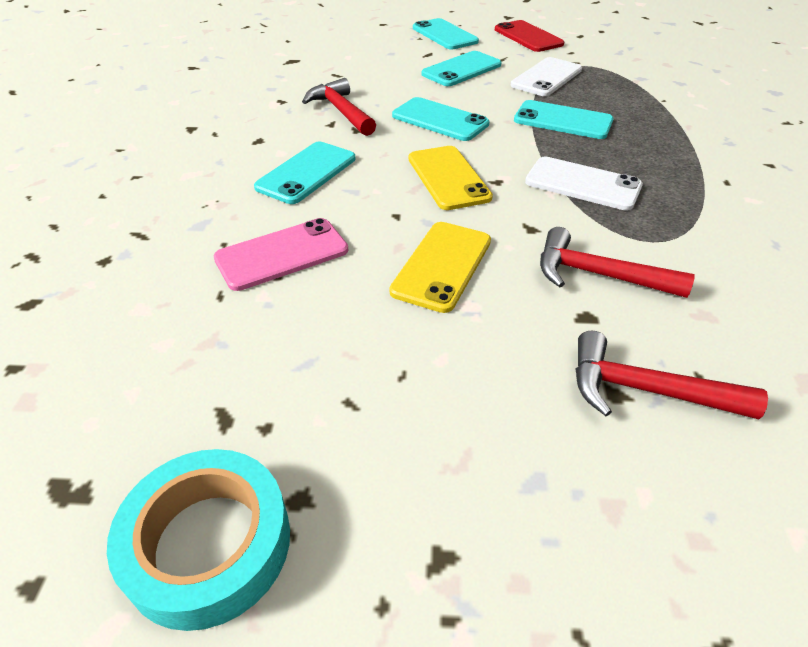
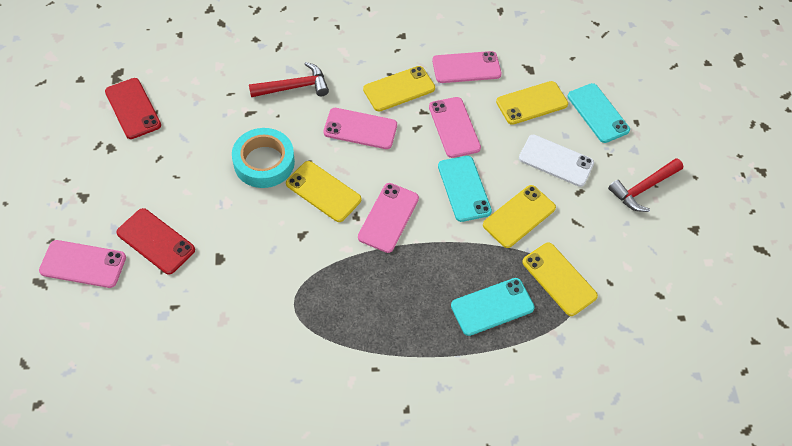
pink phone: [213,218,348,291] = 1 -> [39,240,126,288] [323,108,397,149] [358,183,419,253] [429,97,481,158] [432,51,502,83] = 5
red hammer: [302,78,376,136] [540,227,695,298] [576,331,768,419] = 3 -> [249,62,329,97] [608,158,683,212] = 2
red phone: [495,20,564,52] = 1 -> [105,78,161,139] [116,208,195,275] = 2
turquoise phone: [254,142,355,204] [392,97,489,141] [413,18,479,49] [421,51,501,86] [514,100,613,139] = 5 -> [438,156,492,222] [451,278,535,336] [568,83,630,143] = 3
white phone: [511,57,582,96] [525,157,643,210] = 2 -> [519,135,594,187] = 1
yellow phone: [389,222,491,313] [409,146,493,210] = 2 -> [286,161,361,222] [363,66,435,112] [483,185,556,248] [496,81,568,125] [522,243,598,316] = 5

